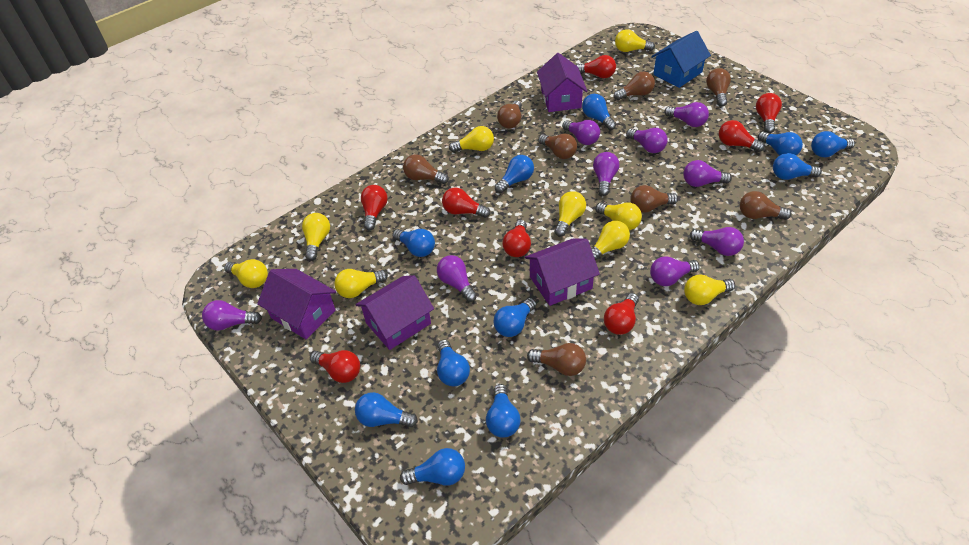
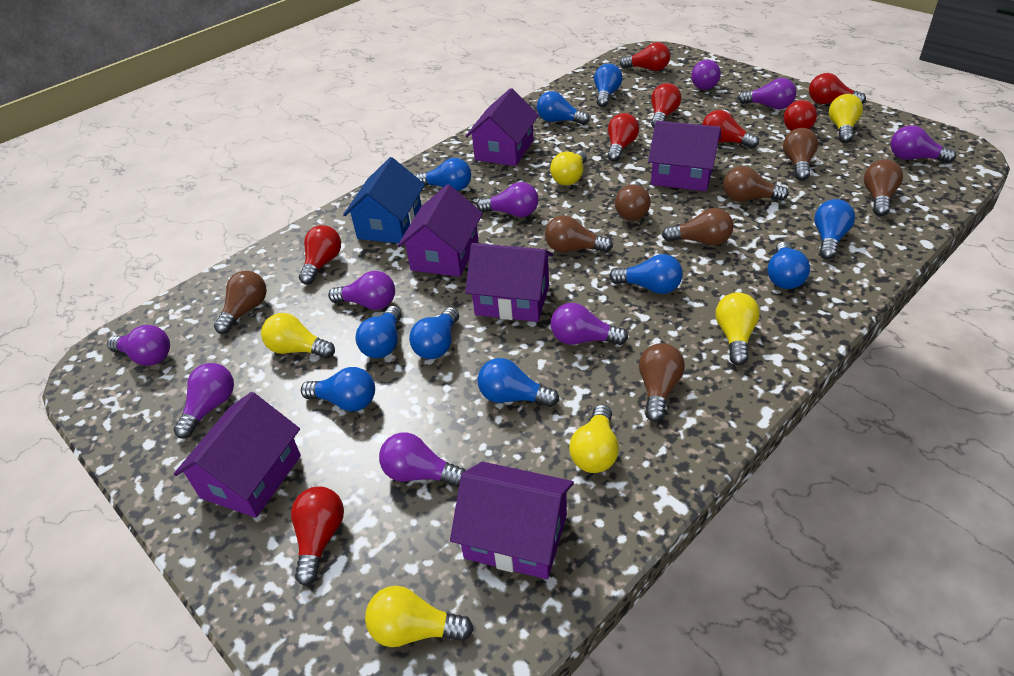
blue light bulb: [355,392,418,427] [392,229,435,257] [400,448,465,486] [437,339,470,386] [486,384,520,438] [494,298,536,337] [495,155,534,193] [582,94,616,130] [758,131,803,155] [773,153,822,180] [811,131,855,157] = 11 -> [301,367,375,412] [356,306,402,358] [409,307,459,359] [416,158,471,191] [477,358,559,407] [537,91,590,125] [594,63,622,107] [609,254,683,294] [767,242,810,289] [814,199,855,259] = 10
purple house: [257,269,336,339] [356,275,434,350] [525,239,600,306] [537,53,588,112] = 4 -> [174,392,301,518] [398,184,483,277] [450,462,574,579] [465,243,553,322] [466,88,539,166] [648,121,721,191] = 6
yellow light bulb: [224,259,268,288] [302,213,330,261] [334,269,388,298] [449,126,494,152] [554,191,586,237] [591,221,630,260] [595,202,642,230] [615,29,655,52] [684,275,735,305] = 9 -> [261,313,335,358] [365,585,473,647] [550,151,587,185] [569,405,619,473] [716,292,760,365] [829,94,863,143] = 6

